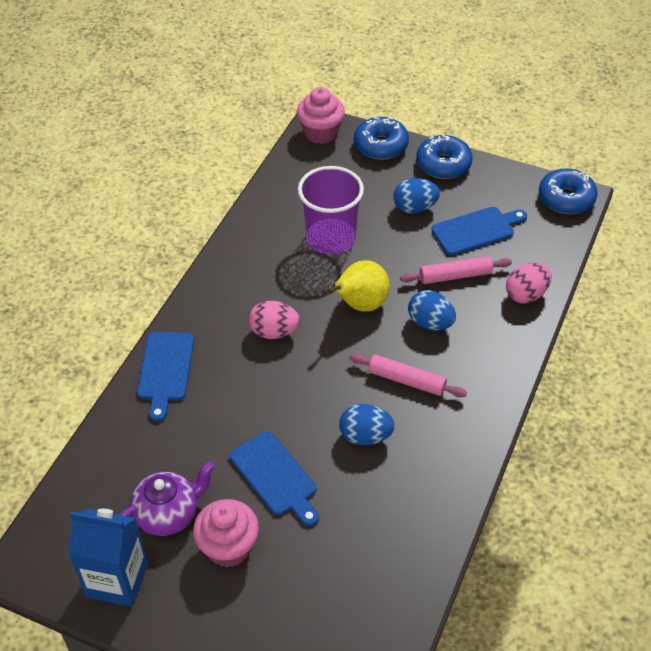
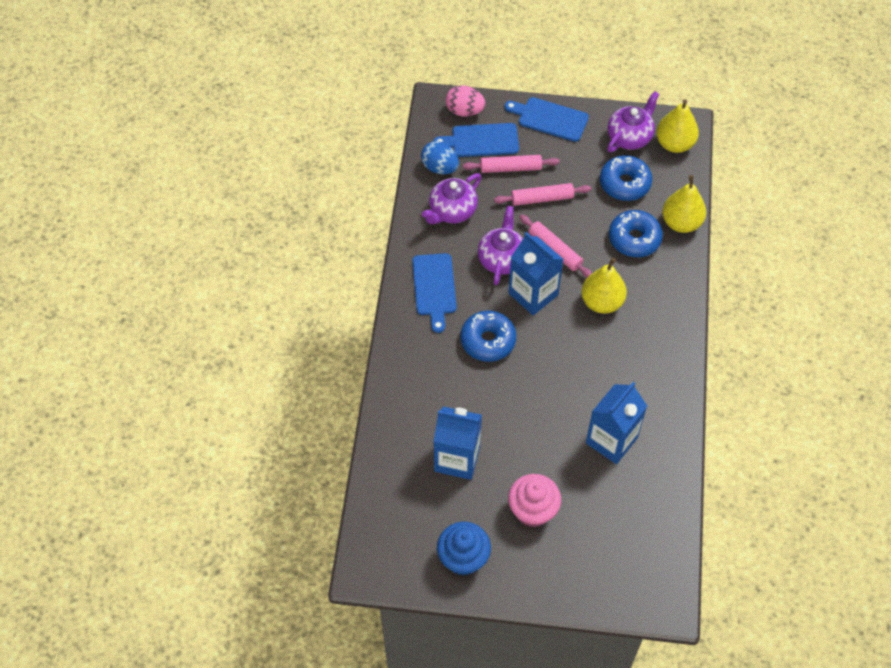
blue carton: [68,509,148,607] = 1 -> [433,406,482,480] [509,232,564,315] [586,382,647,464] = 3
blue cupcake: none = 0 -> [437,522,491,576] = 1
blue egg: [339,404,395,445] [393,178,440,214] [408,290,456,330] = 3 -> [421,141,459,174] = 1
pink cupcake: [193,499,259,568] [297,87,345,144] = 2 -> [508,474,561,527] = 1
pink egg: [249,301,300,339] [506,263,552,304] = 2 -> [446,85,486,117] = 1
pink rolling pin: [349,353,467,397] [400,256,512,284] = 2 -> [463,155,560,173] [494,183,591,206] [519,214,592,278] = 3
purple cup: [298,166,364,254] = 1 -> none = 0
purple teapot: [119,461,215,536] = 1 -> [422,173,482,224] [478,206,523,285] [607,91,659,152] = 3
yellow pear: [327,260,390,312] = 1 -> [581,258,627,314] [656,99,699,153] [662,175,706,233] = 3

